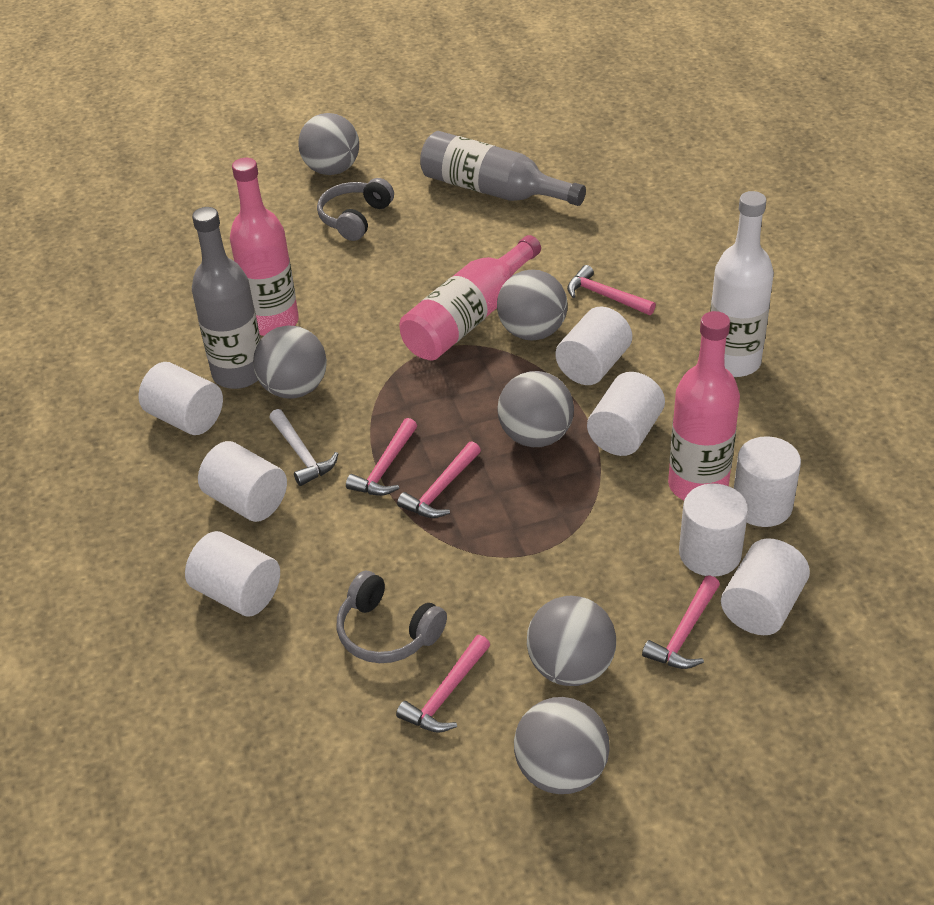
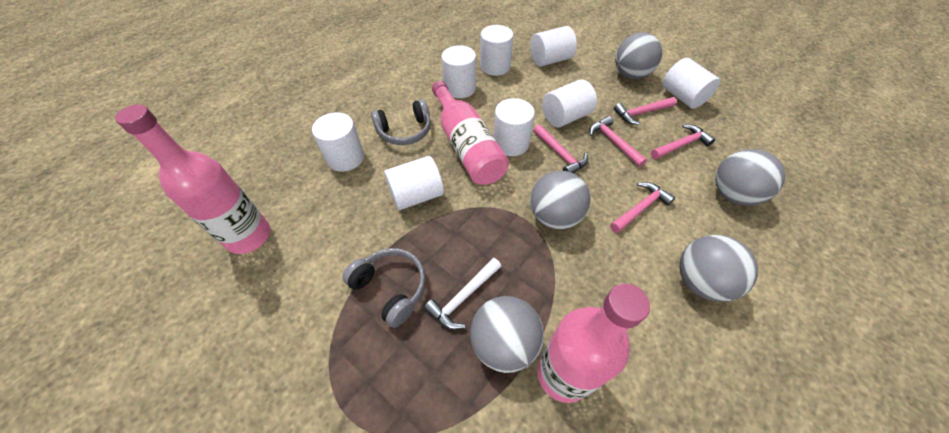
grey ball: [253,325,327,399] [298,113,359,175] [497,270,568,341] [497,371,574,447] [514,697,610,794] [527,596,616,686] = 6 -> [470,296,544,373] [530,171,590,229] [615,32,662,79] [679,235,758,302] [715,149,785,206] = 5
grey bottle: [192,207,261,389] [420,131,586,206] = 2 -> none = 0
white bottle: [710,191,774,377] = 1 -> none = 0

